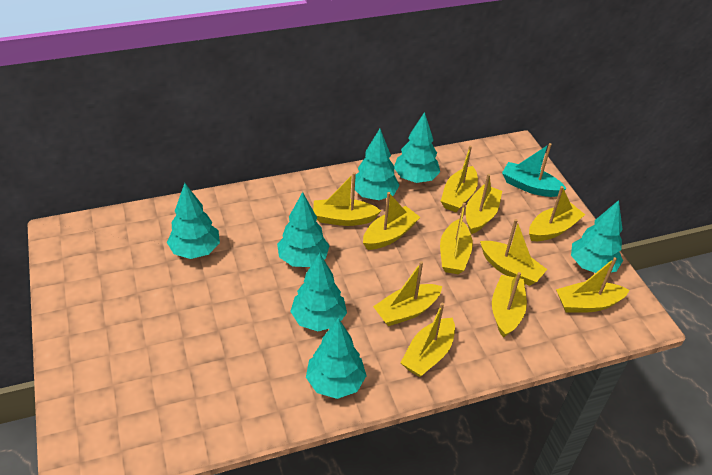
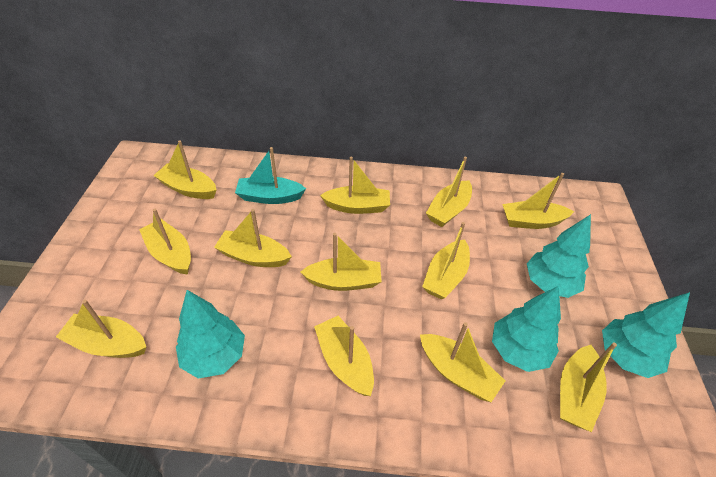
turquoise tree: [167,183,220,259] [277,192,330,267] [290,253,347,331] [306,318,366,399] [355,129,400,200] [394,112,440,183] [571,200,623,273] = 7 -> [176,290,245,379] [492,286,561,372] [527,214,591,298] [602,292,690,378] = 4
yellow boat: [313,172,381,226] [363,192,420,250] [373,261,442,326] [401,303,455,377] [440,203,473,274] [441,145,478,212] [466,174,502,234] [480,219,547,286] [492,272,527,338] [529,186,585,241] [556,257,629,312] = 11 -> [56,300,146,358] [139,209,191,275] [153,140,217,199] [214,209,292,267] [301,233,382,291] [314,316,374,396] [320,157,390,214] [420,322,505,402] [422,222,470,299] [426,156,472,227] [502,173,574,229] [560,343,617,432] = 12

